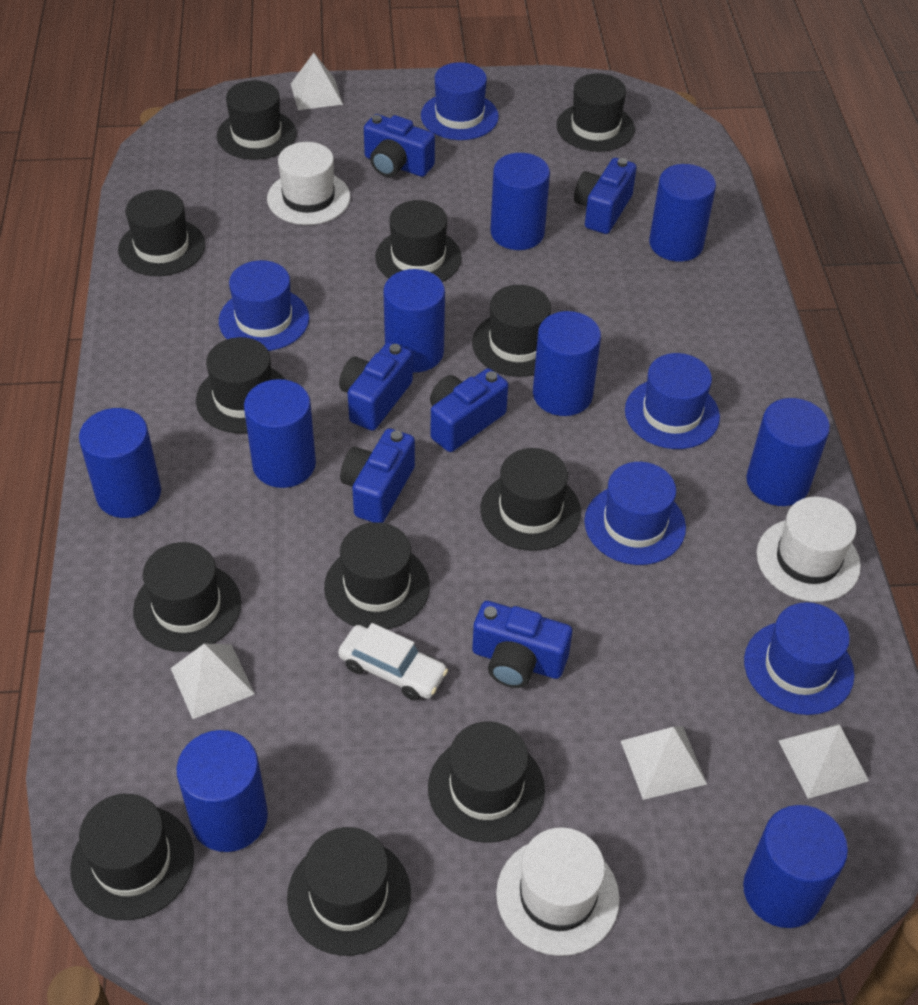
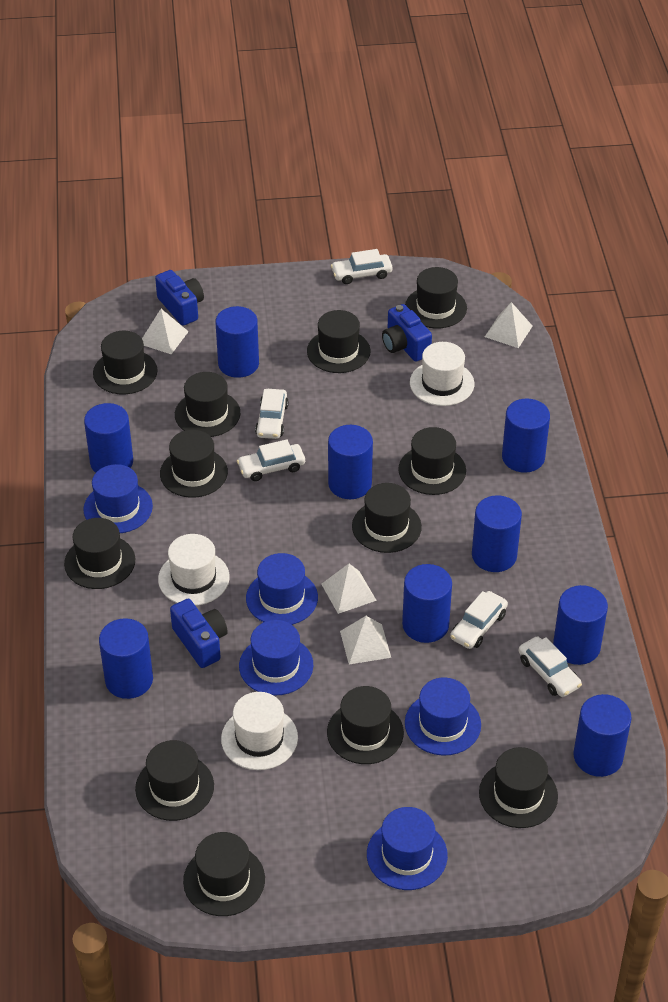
blue camera: [339,342,413,431] [340,428,415,523] [364,114,435,177] [430,368,508,452] [472,601,572,688] [574,158,637,234] = 6 -> [155,270,204,326] [170,599,228,668] [382,304,432,362] = 3
white car: [338,623,448,701] = 1 -> [237,439,305,481] [255,389,289,439] [331,249,392,284] [450,591,508,649] [519,636,582,697] = 5

